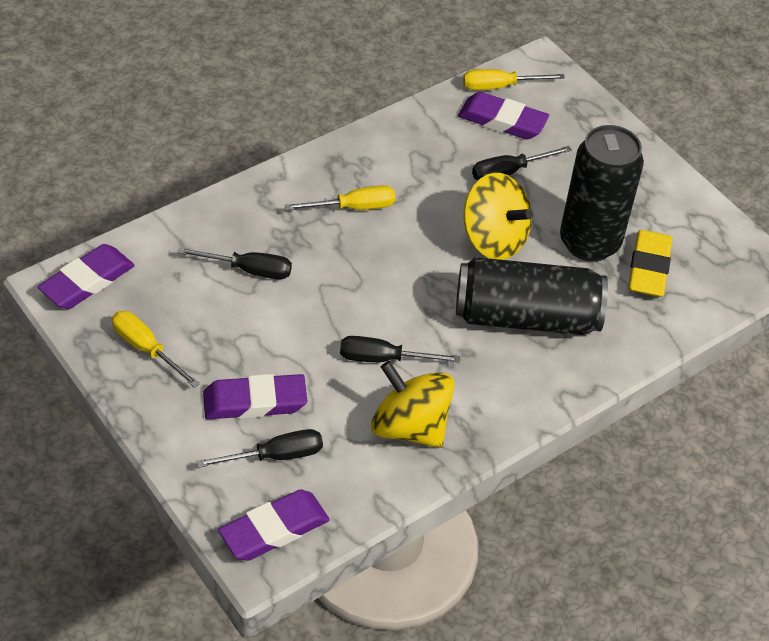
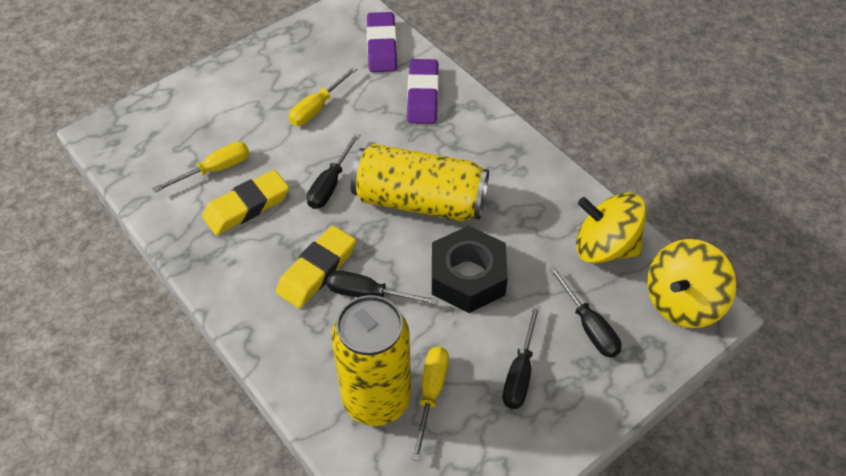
black can: [456,257,608,335] [560,125,644,261] = 2 -> none = 0
black nut: none = 0 -> [432,226,508,313] = 1
purple eraser: [37,244,135,309] [203,374,307,419] [218,490,330,561] [458,92,549,139] = 4 -> [367,12,397,72] [407,59,439,124] = 2
yellow can: none = 0 -> [331,295,411,426] [351,144,489,221] = 2
yellow eraser: [628,230,672,297] = 1 -> [202,170,289,235] [276,226,356,308] = 2

